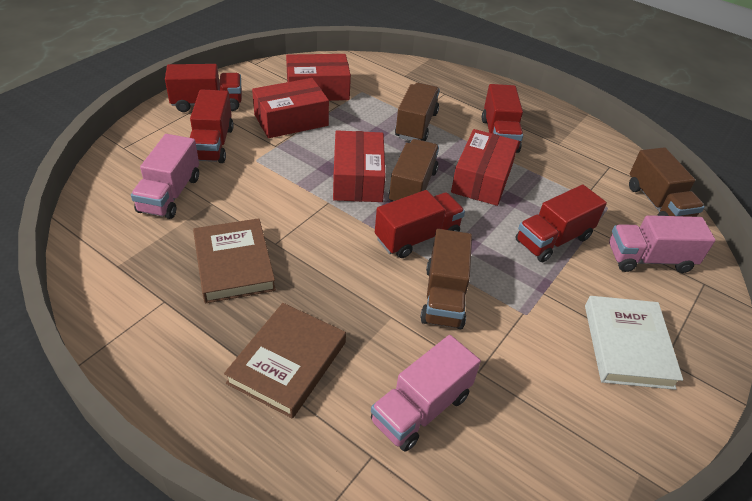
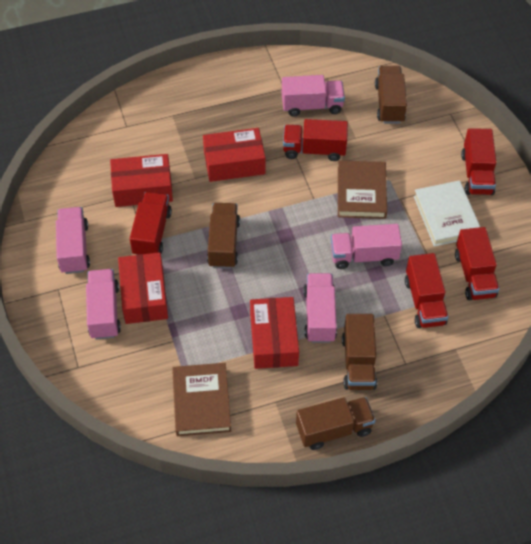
pink truck: [131,134,199,219] [371,335,481,452] [609,215,715,273] = 3 -> [56,207,90,274] [86,269,121,340] [282,75,345,117] [303,273,337,343] [331,224,402,269] = 5

